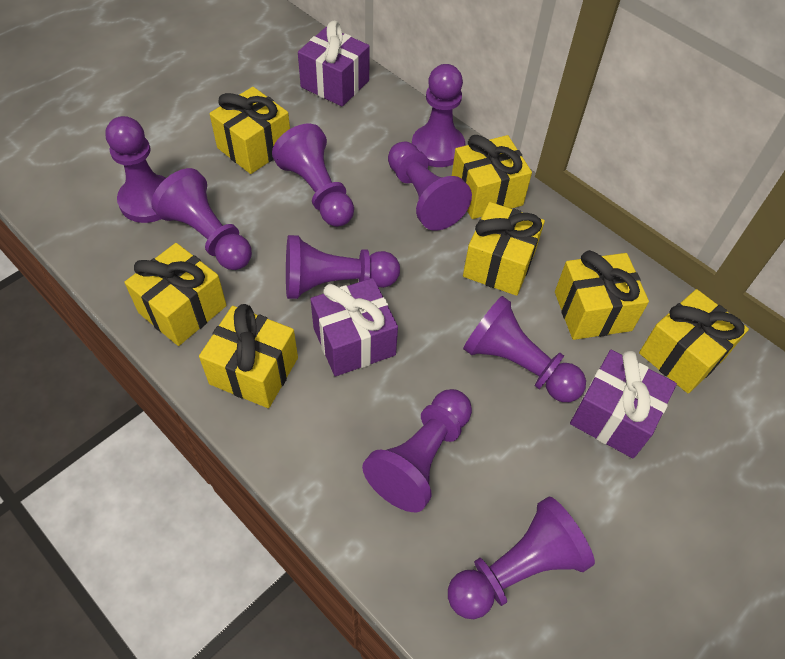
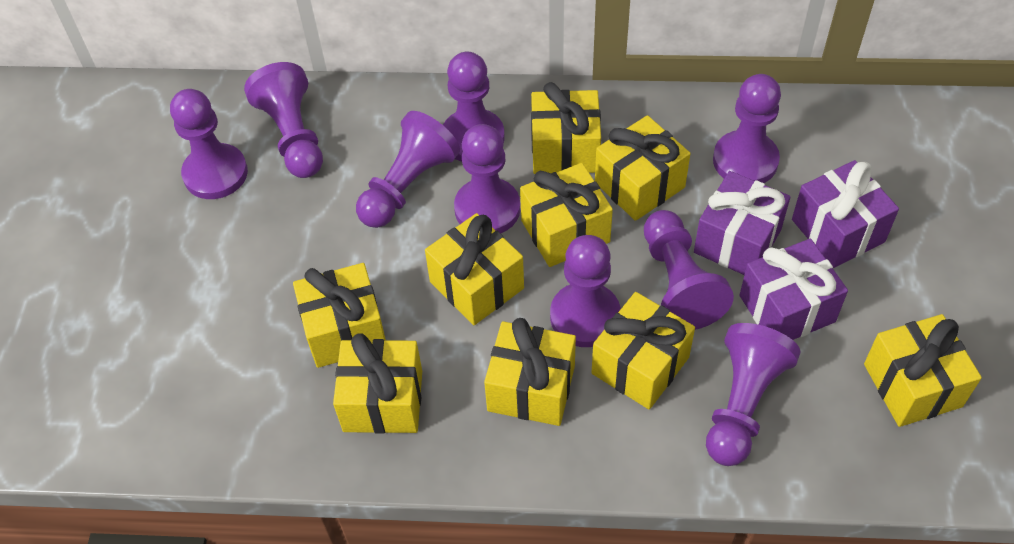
yellow gift: [124,243,227,346] [199,304,298,408] [210,87,290,174] [452,135,532,219] [463,202,545,296] [555,250,649,340] [639,289,749,394] = 7 -> [293,263,386,368] [333,333,422,434] [425,213,524,325] [484,318,576,426] [520,163,613,267] [531,82,601,174] [592,292,695,409] [595,115,690,221] [864,314,982,427] = 9

